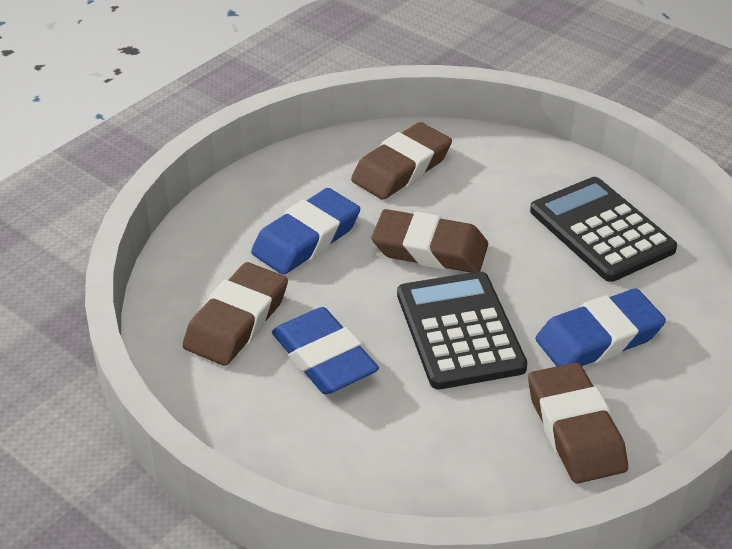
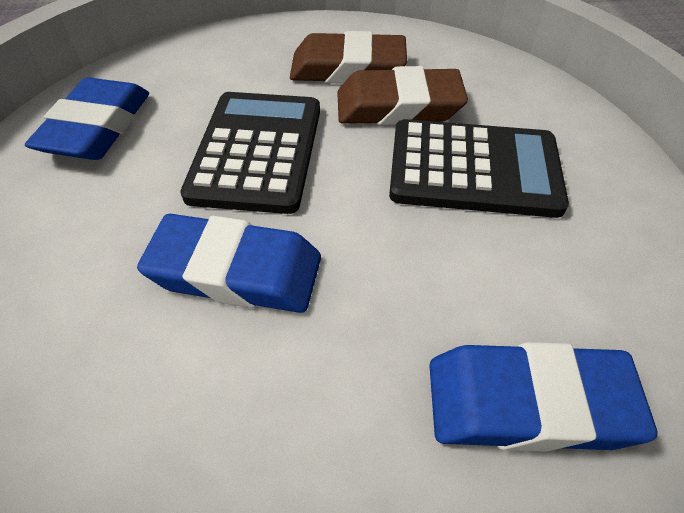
brown eraser: [183,262,288,366] [351,122,452,200] [372,209,488,273] [528,362,628,483] = 4 -> [290,31,407,84] [337,66,468,125] = 2

